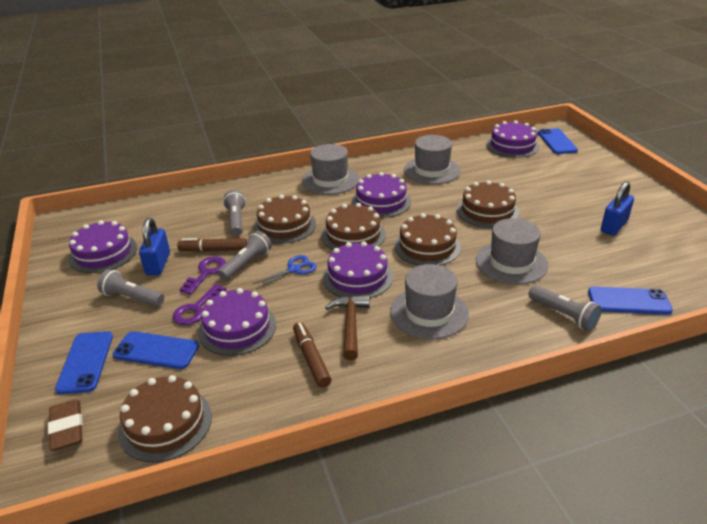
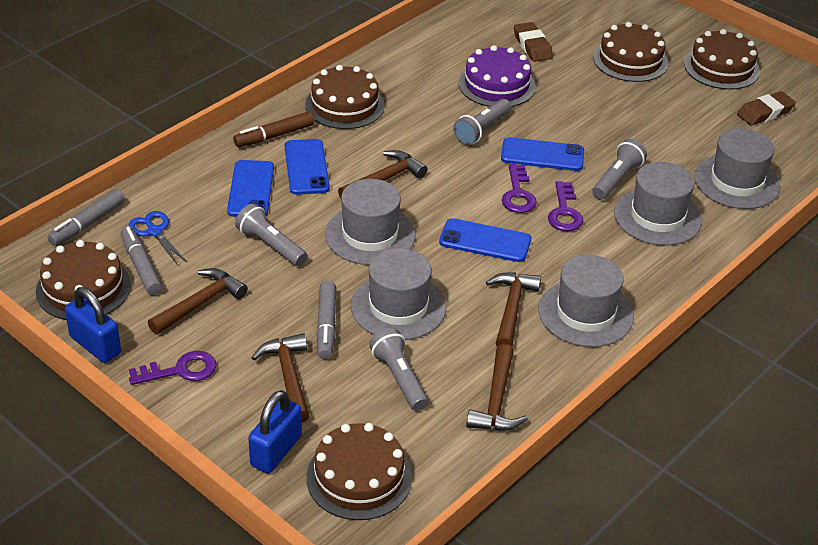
brown eraser: [48,399,83,451] = 1 -> [514,22,553,62] [737,91,796,126] = 2
brown hammer: [325,294,370,360] = 1 -> [148,268,248,334] [252,333,310,423] [338,150,428,198] [466,344,528,431] [486,273,541,347] = 5
brown marker: [177,238,247,252] [293,322,331,388] = 2 -> [233,112,314,147] = 1
grey hat: [302,144,359,195] [390,264,469,339] [404,135,461,184] [476,218,548,285] = 4 -> [325,179,415,265] [351,248,446,340] [538,255,634,347] [614,162,702,246] [694,129,780,209] = 5
grey marker: none = 0 -> [47,189,125,246] [121,226,162,295] [316,281,336,359] = 3
purple cake: [68,220,137,273] [198,288,276,356] [323,241,393,298] [352,172,411,218] [486,120,539,158] = 5 -> [458,45,536,107] = 1
purple key: [173,284,227,325] [179,256,226,295] = 2 -> [129,351,216,385] [502,164,537,213] [548,181,583,231] = 3

